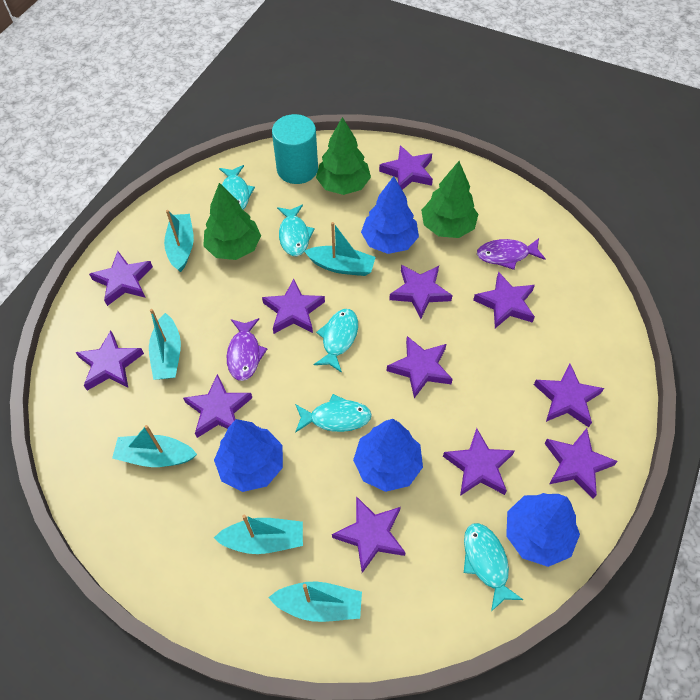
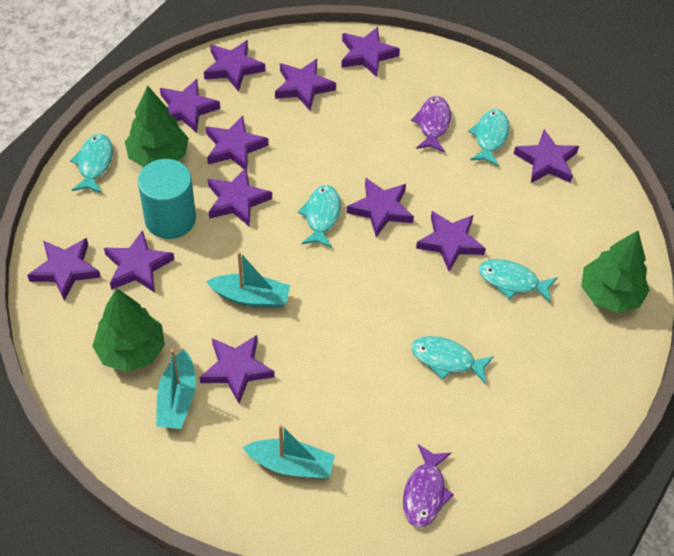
blue tree: [214,419,283,492] [353,419,423,492] [361,176,419,254] [506,493,580,567] = 4 -> none = 0
turquoise boat: [112,425,197,467] [149,309,181,380] [164,210,194,272] [214,515,303,554] [268,581,362,622] [304,222,376,276] = 6 -> [156,349,196,429] [206,251,290,308] [243,424,335,479] = 3

